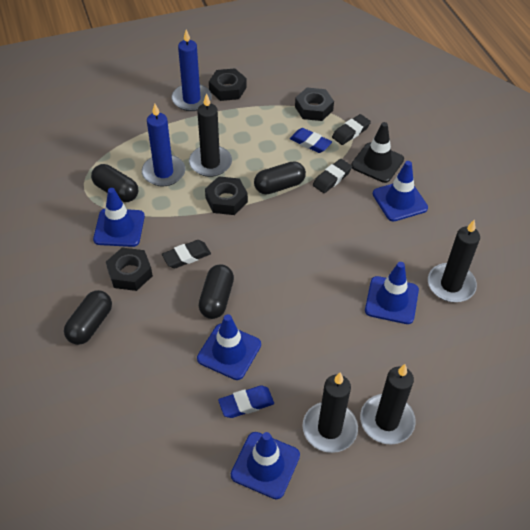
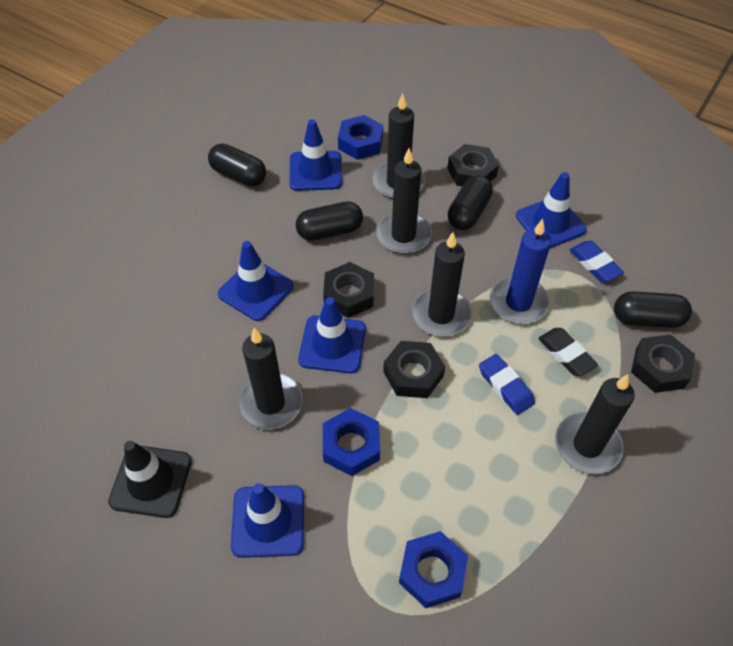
black candle: [189,93,232,177] [302,372,358,453] [360,364,416,445] [428,220,480,302] = 4 -> [237,328,303,430] [372,93,425,199] [376,148,432,254] [411,232,472,336] [555,374,635,474] = 5
black eraser: [162,240,211,268] [313,159,352,193] [332,114,371,145] = 3 -> [538,328,598,376] = 1
blue candle: [142,103,185,187] [172,30,212,111] = 2 -> [490,219,551,324] = 1
blue nut: none = 0 -> [323,408,380,476] [338,115,383,160] [399,531,468,608] = 3

